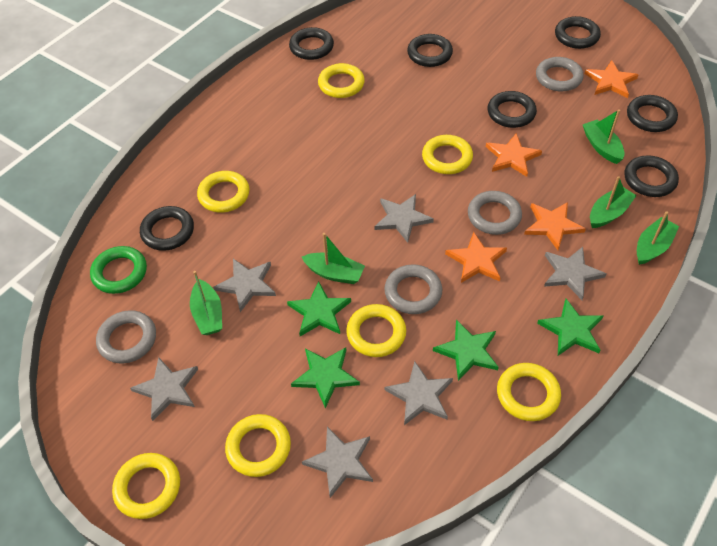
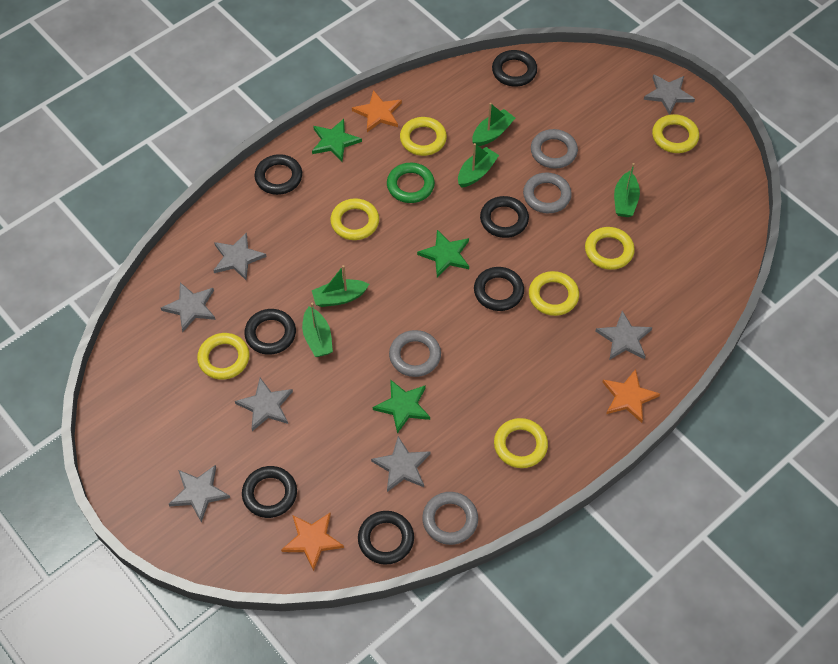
green star: [287,281,351,336] [291,347,360,408] [433,320,499,381] [537,299,603,356] = 4 -> [312,119,362,162] [373,379,430,434] [417,230,469,277] = 3
grey star: [130,357,198,421] [213,259,276,312] [302,427,373,498] [375,194,434,243] [385,361,453,425] [544,247,606,300] = 6 -> [161,283,216,332] [169,465,230,522] [213,233,267,280] [235,378,293,431] [371,436,431,492] [596,311,653,360] [644,74,695,115] = 7
orange star: [445,232,507,283] [486,133,542,177] [524,202,586,250] [584,60,638,98] = 4 -> [281,513,344,571] [352,90,402,132] [602,369,660,423] = 3

